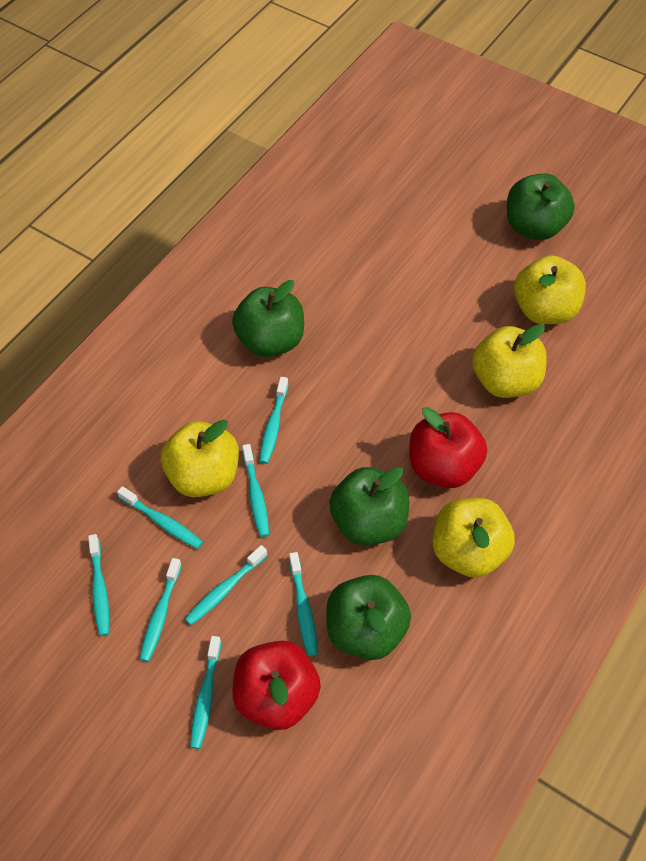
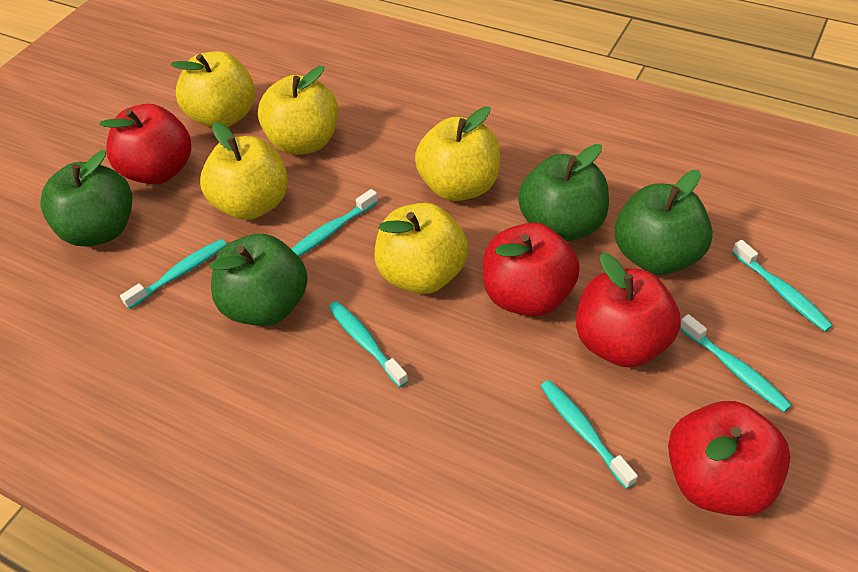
red apple: [232,641,321,730] [410,407,487,488] = 2 -> [99,104,191,184] [483,223,580,317] [576,253,681,368] [668,401,791,516] = 4
turquoise toothbrush: [88,534,110,636] [117,486,203,549] [140,558,182,662] [185,545,267,625] [190,636,221,749] [242,444,269,537] [259,377,288,464] [289,552,318,656] = 8 -> [120,239,227,309] [292,189,378,256] [329,301,409,387] [540,380,638,489] [680,314,792,412] [732,240,833,332] = 6
yellow apple: [161,420,239,497] [433,498,515,578] [472,324,547,398] [514,255,586,324] = 4 -> [171,51,255,127] [200,122,288,220] [258,66,339,155] [375,203,468,294] [415,106,500,201] = 5

